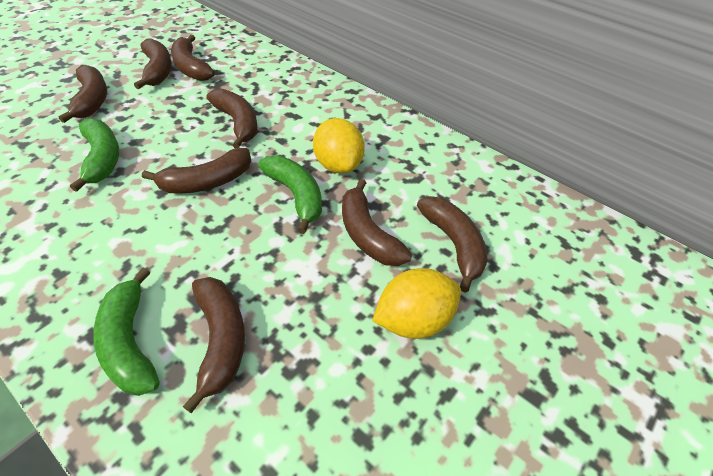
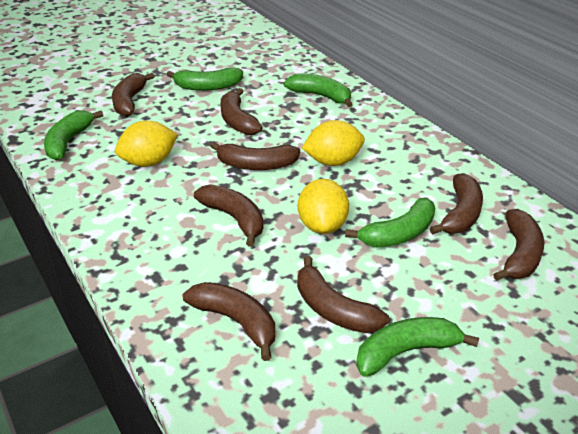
green banana: [70,119,119,192] [93,268,160,396] [258,155,322,234] = 3 -> [44,110,103,160] [166,67,243,91] [284,73,353,107] [345,198,435,247] [356,317,479,377] = 5
yellow lemon: [313,118,365,174] [372,268,461,339] = 2 -> [115,121,178,167] [298,179,349,234] [302,120,365,166] = 3

